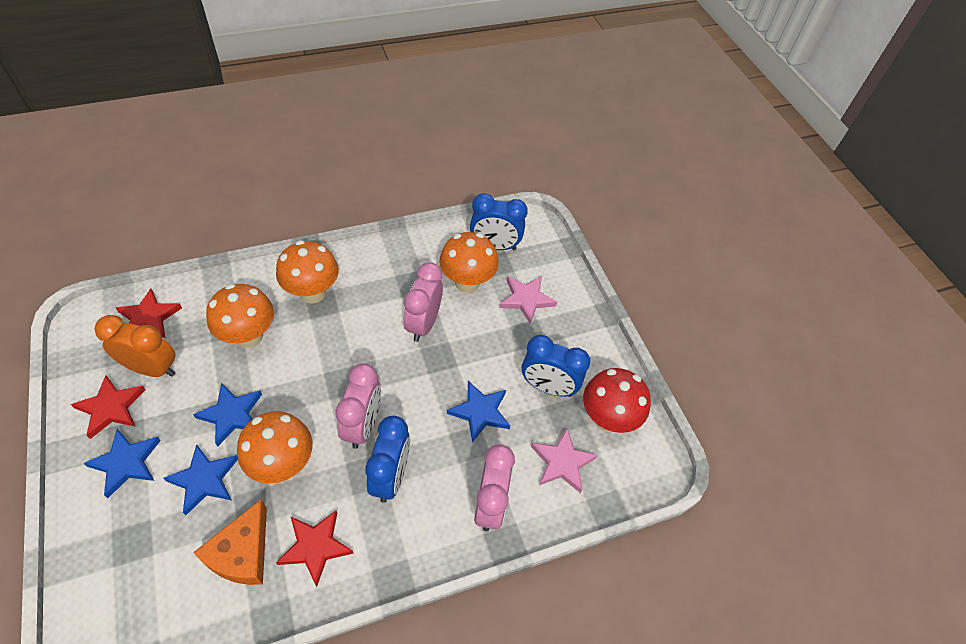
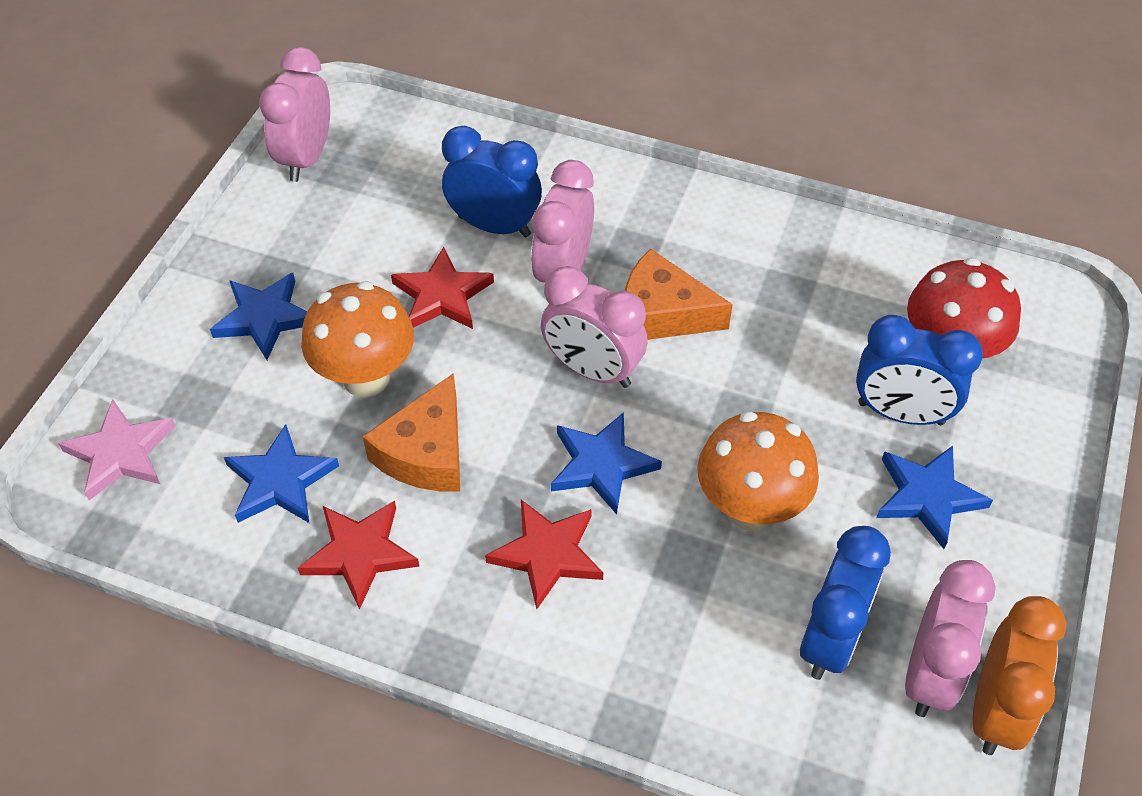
orange cheese: [193,499,267,585] = 1 -> [362,373,460,491] [625,249,733,340] = 2
orange mushroom: [206,284,274,348] [237,411,312,483] [276,240,339,304] [439,232,499,293] = 4 -> [301,281,414,397] [697,411,819,531] = 2
pink clock: [335,363,381,449] [403,262,443,342] [474,444,515,532] = 3 -> [259,47,330,182] [531,160,594,283] [541,266,648,388] [905,560,996,717] = 4
pink star: [499,276,557,324] [531,428,598,493] = 2 -> [58,399,176,500] = 1

